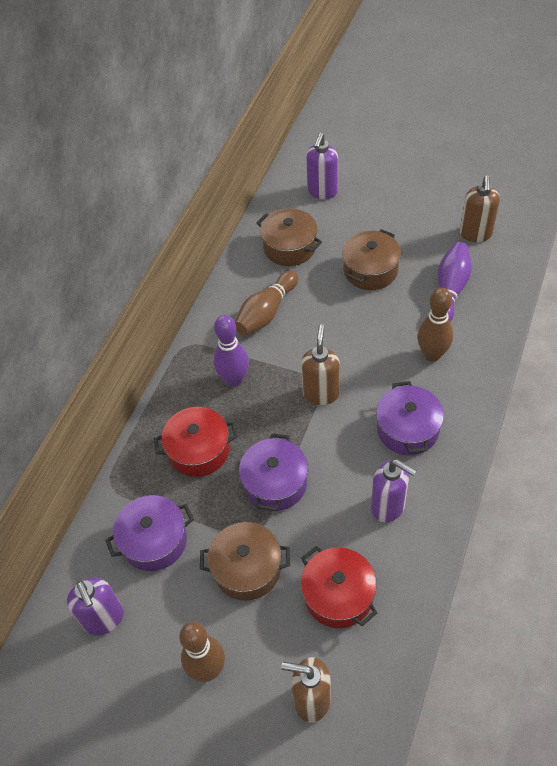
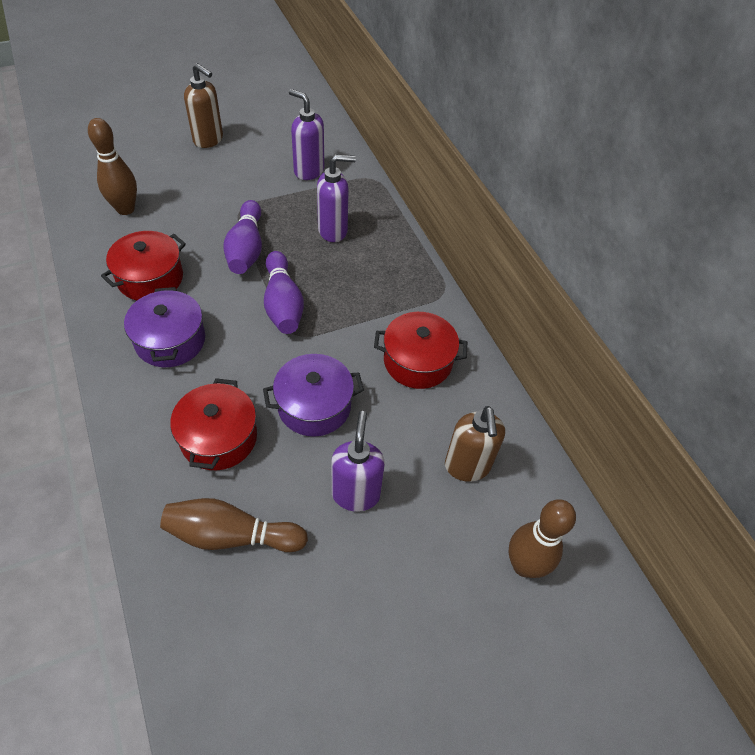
brown pot: [200,522,290,601] [257,209,322,266] [342,229,401,290] = 3 -> none = 0
brown soap dispenser: [281,657,331,723] [301,324,340,405] [460,175,500,242] = 3 -> [184,63,223,148] [445,406,505,482] = 2
purple pot: [105,495,194,571] [239,433,308,511] [376,381,444,455] = 3 -> [124,287,205,367] [263,354,364,437] = 2
red pot: [154,407,237,477] [301,546,377,628] = 2 -> [101,231,186,300] [170,378,257,470] [374,312,467,389] = 3

